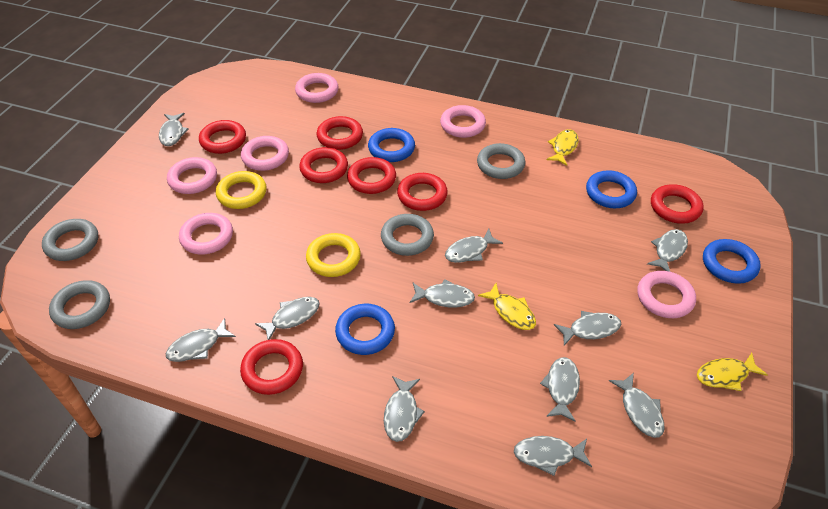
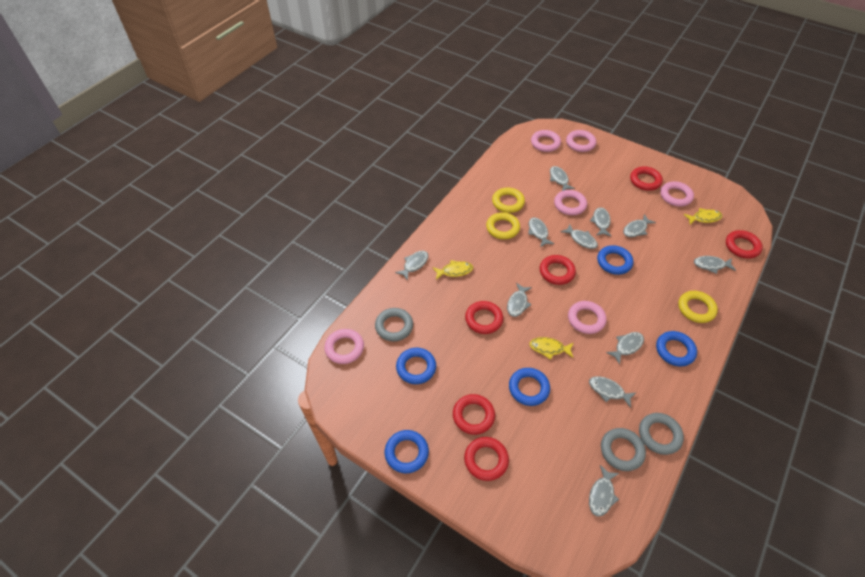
blue ring: [335,304,395,355] [368,128,415,162] [586,170,637,208] [703,239,761,284] = 4 -> [385,430,429,473] [396,348,436,384] [509,368,550,406] [597,245,633,275] [656,331,697,366] = 5
grey ring: [42,219,98,261] [49,280,110,329] [381,214,434,256] [477,143,525,179] = 4 -> [375,308,413,341] [601,428,646,471] [639,413,684,455] = 3
red ring: [199,120,246,154] [240,339,303,395] [299,147,348,183] [317,116,363,150] [347,157,396,194] [397,173,448,211] [651,184,704,224] = 7 -> [453,394,495,435] [464,437,509,481] [465,301,503,334] [540,255,576,285] [630,167,663,191] [726,230,763,259] = 6
yellow ring: [216,171,267,209] [306,233,361,277] = 2 -> [486,212,520,239] [492,188,525,213] [678,291,718,323] = 3

